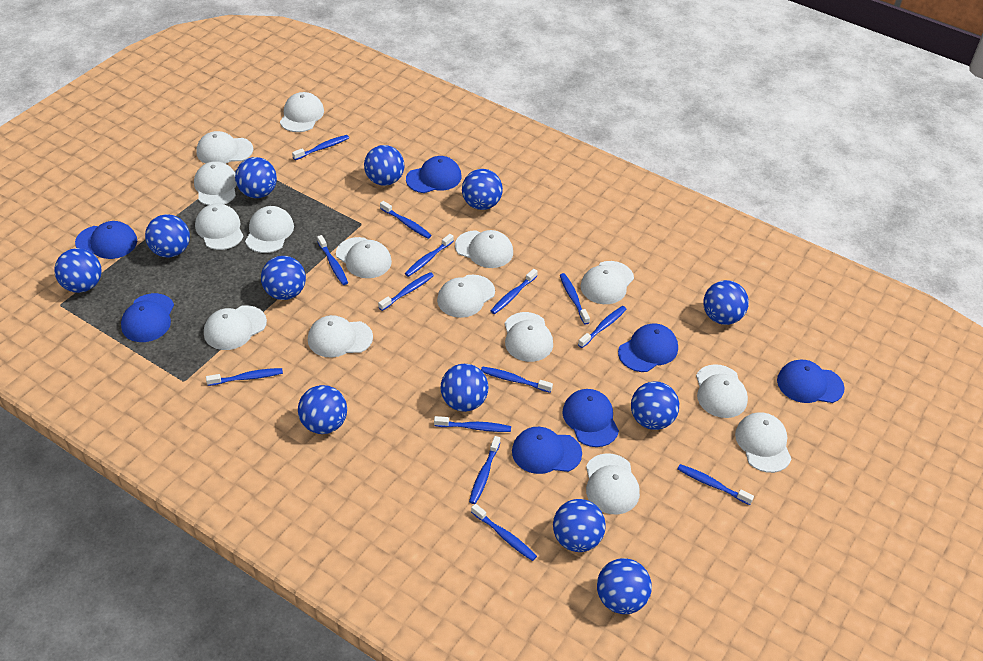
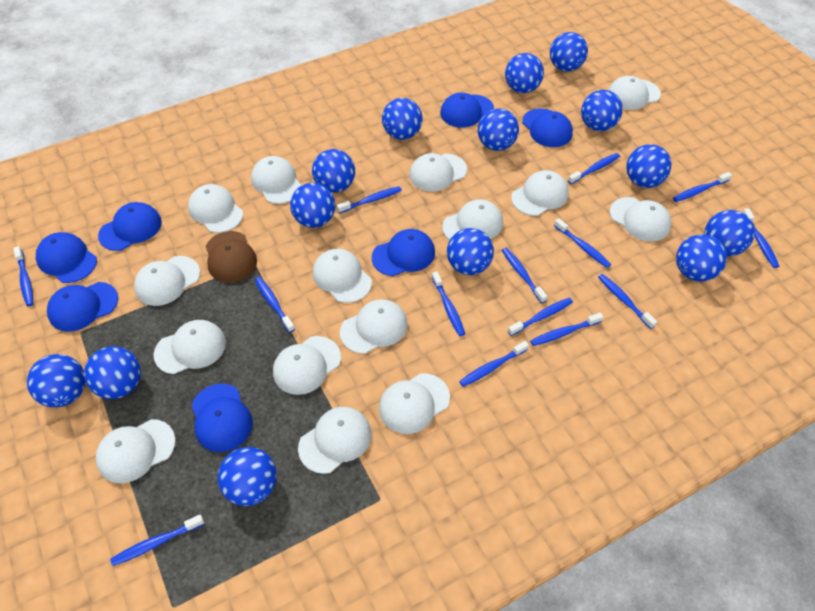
blue ball: [54,248,102,293] [145,214,190,258] [235,157,277,198] [261,256,306,300] [298,385,347,434] [364,145,404,186] [440,364,488,412] [462,169,503,210] [553,499,606,552] [597,558,652,614] [631,381,679,430] [703,280,749,325] = 12 -> [27,354,86,408] [84,346,141,399] [218,447,277,506] [290,183,335,228] [312,149,355,193] [382,98,422,140] [447,228,494,275] [478,109,519,151] [505,53,544,93] [550,32,588,72] [581,90,623,131] [626,144,672,188] [676,234,727,282] [704,210,755,256] = 14
brown cap: none = 0 -> [205,231,257,282] = 1

